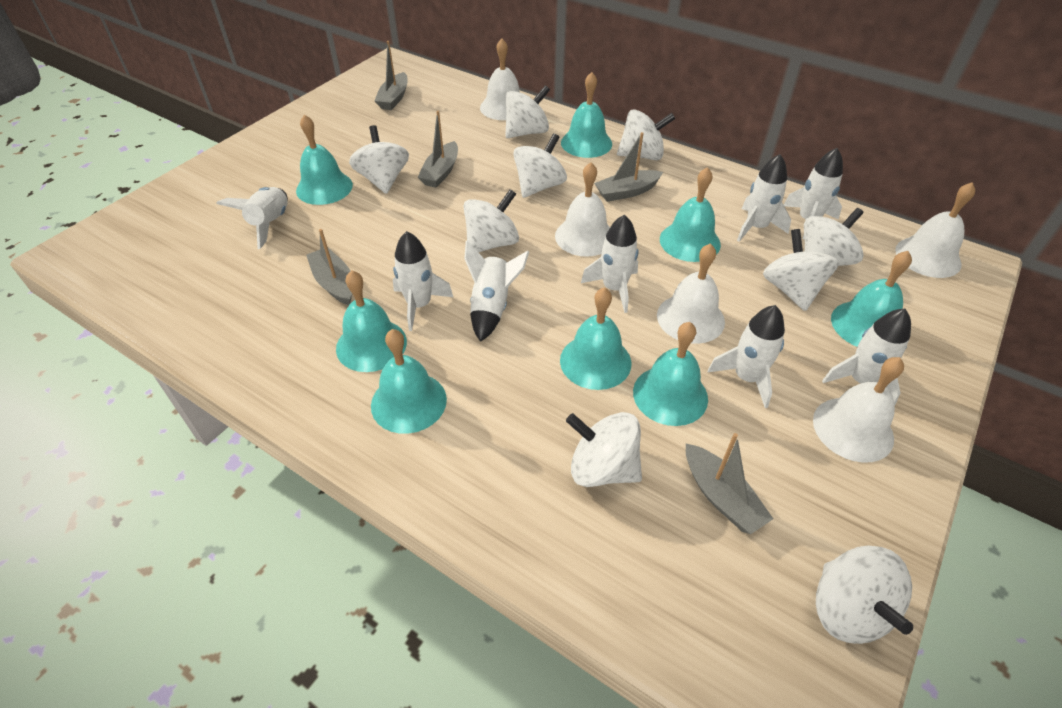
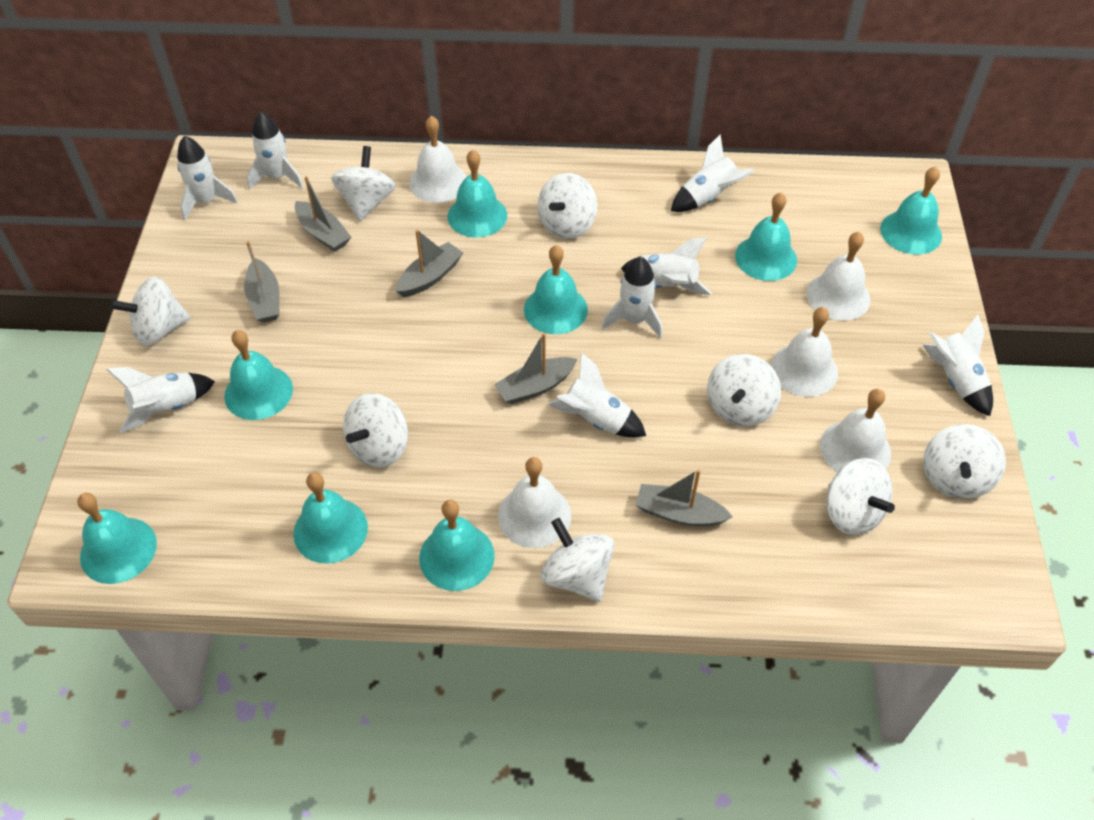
white spinning top: [349,125,409,194] [464,189,519,252] [505,85,550,138] [513,133,567,198] [566,412,642,487] [617,109,675,160] [763,229,839,311] [804,208,864,266] [816,546,913,644] = 9 -> [110,276,190,346] [331,146,396,221] [343,393,408,468] [538,173,597,239] [541,518,614,602] [707,354,781,426] [827,458,895,535] [923,424,1006,499] = 8

